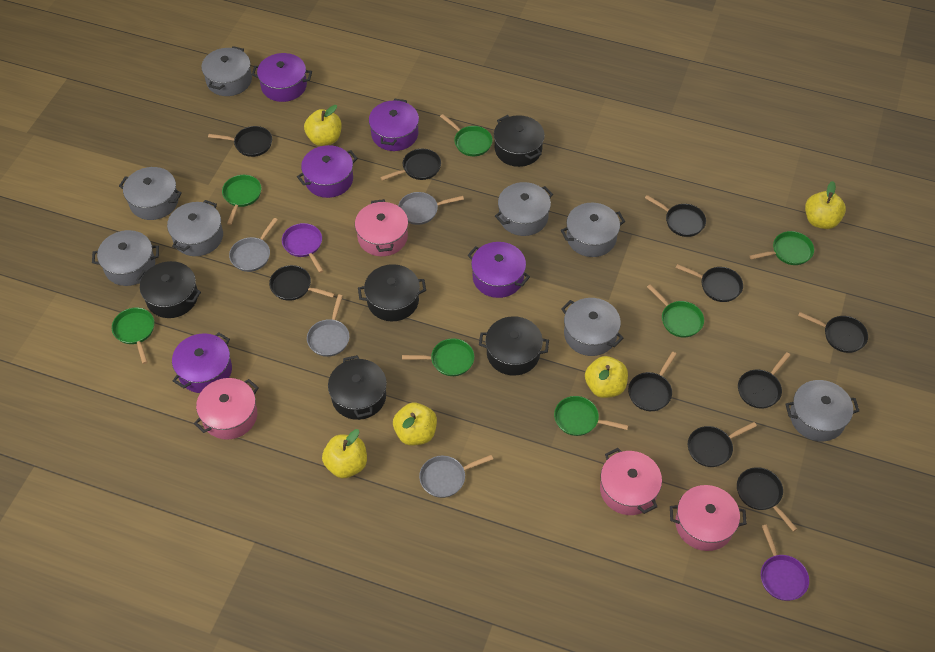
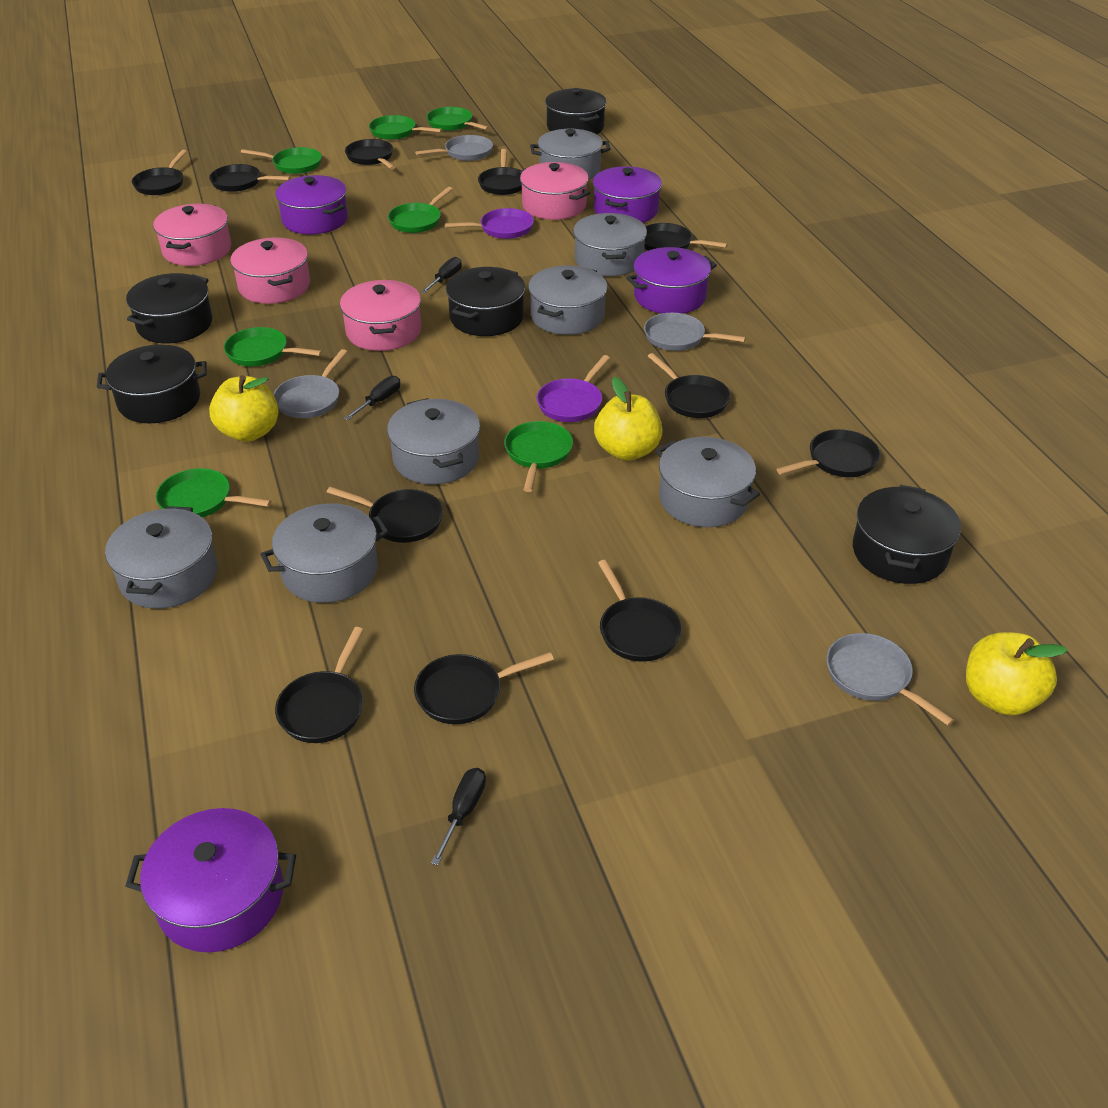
black pan: [208,126,272,157] [269,265,335,301] [380,149,441,181] [628,352,676,411] [645,195,706,237] [676,264,743,302] [688,422,757,467] [737,467,797,532] [738,352,790,409] [798,312,868,353] = 10 -> [132,150,187,195] [209,164,291,192] [275,627,364,743] [327,486,443,543] [345,139,396,169] [414,652,554,724] [478,149,522,195] [598,560,682,662] [644,223,728,251] [648,353,731,418] [776,429,880,477] = 11
black screwdriver: none = 0 -> [344,376,400,420] [421,257,462,293] [431,768,486,866] = 3
grey pot: [92,230,159,286] [119,167,182,220] [167,200,223,256] [201,46,252,96] [495,182,553,236] [561,203,625,257] [561,298,623,356] [785,380,859,441] = 8 -> [105,506,217,609] [260,503,389,603] [387,398,480,485] [528,265,608,335] [530,129,611,180] [573,213,647,276] [656,437,760,527] = 7
purple pot: [172,332,232,393] [252,53,312,102] [297,145,358,198] [369,99,419,151] [468,242,530,298] = 5 -> [125,808,296,952] [275,175,348,234] [593,166,662,223] [626,247,717,314] = 4
yellow apple: [304,105,342,146] [322,429,367,478] [393,402,437,446] [585,356,628,398] [805,181,846,229] = 5 -> [209,375,279,442] [594,377,663,461] [966,632,1068,716] = 3

